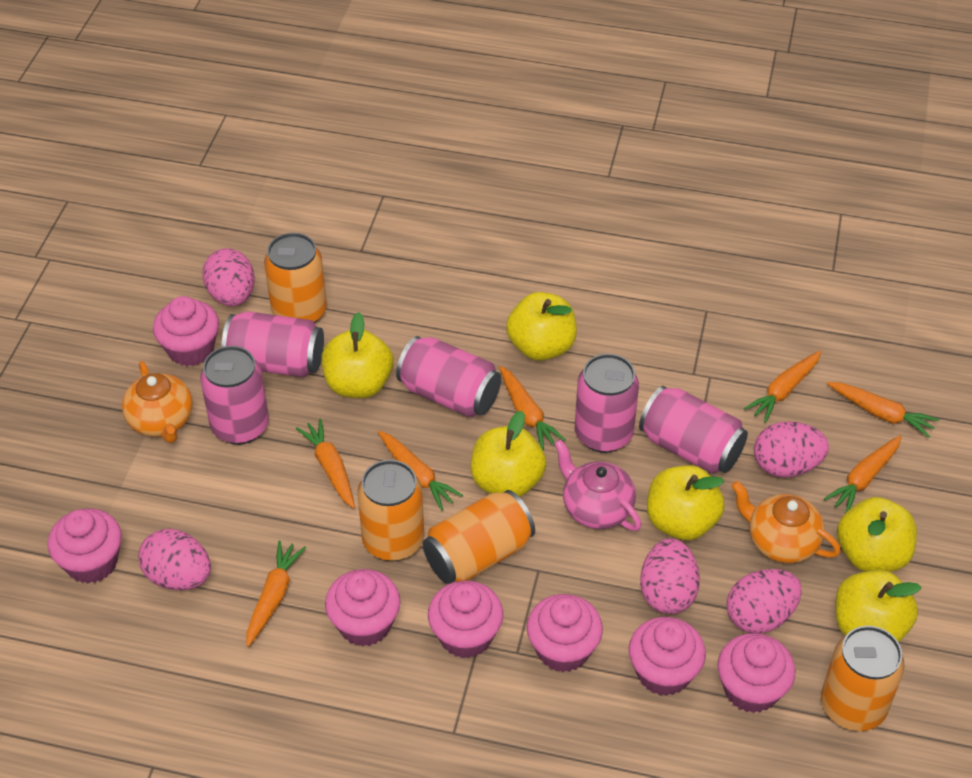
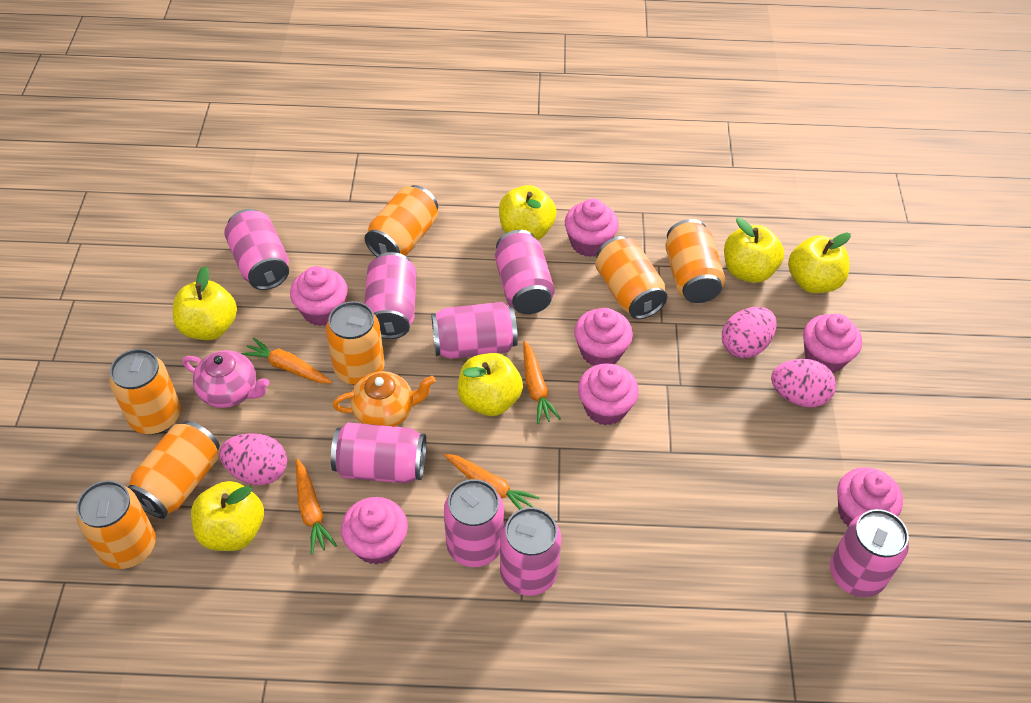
orange can: [264,233,327,323] [357,460,424,561] [423,490,535,584] [821,626,905,731] = 4 -> [76,481,156,569] [109,349,181,434] [128,421,220,519] [326,301,384,385] [365,185,438,257] [595,236,668,319] [665,219,725,303] = 7
orange carrot: [246,541,306,647] [296,418,355,508] [378,431,463,511] [499,366,566,450] [744,351,821,423] [824,435,902,512] [827,382,939,438] = 7 -> [241,338,332,383] [296,459,337,555] [444,454,539,510] [523,341,561,424] = 4
orange teapot: [122,361,193,443] [731,481,841,563] = 2 -> [333,371,436,427] = 1
pink can: [200,346,269,445] [221,311,324,378] [396,336,501,417] [575,354,639,453] [639,386,748,474] = 5 -> [224,209,289,290] [331,423,426,484] [364,252,417,339] [431,302,518,359] [444,479,504,567] [495,230,555,314] [500,507,561,596] [830,509,909,597] = 8
pink egg: [138,529,211,590] [202,248,255,306] [640,538,700,614] [726,569,802,633] [754,421,829,478] = 5 -> [219,433,287,485] [722,307,777,358] [771,359,836,407] = 3

